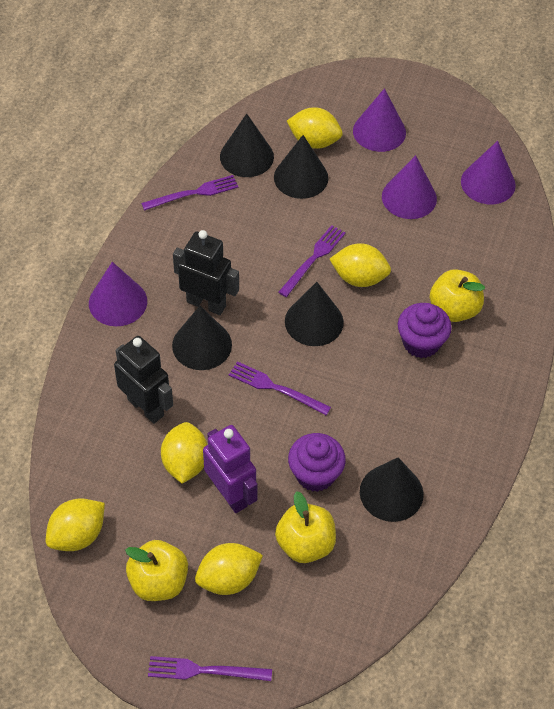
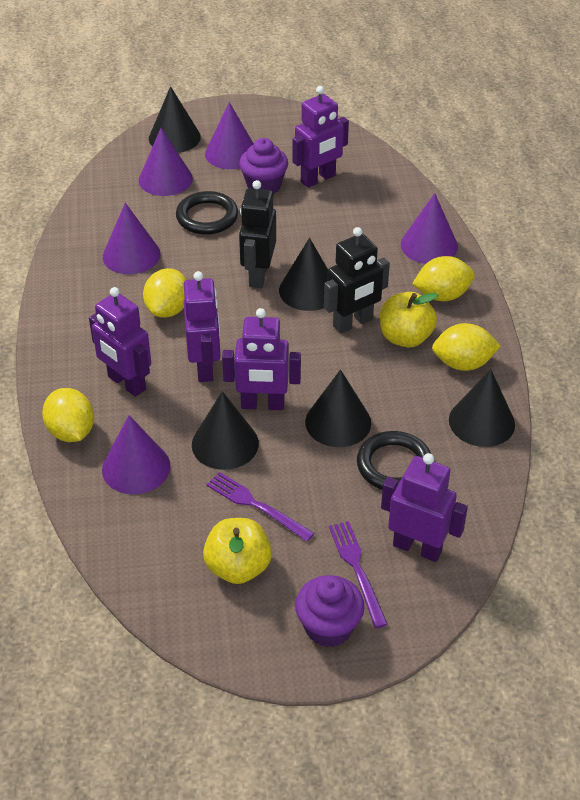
black ring: none = 0 -> [176,191,238,235] [357,431,431,490] = 2
purple cone: [89,262,147,326] [353,88,406,152] [382,155,437,219] [461,141,516,204] = 4 -> [102,415,170,494] [103,203,161,274] [139,128,193,196] [205,102,254,169] [401,193,458,264] = 5
purple fork: [141,175,238,211] [148,656,272,681] [229,361,331,415] [278,225,346,297] = 4 -> [206,472,315,542] [329,521,388,628] = 2
purple robot: [203,425,258,513] = 1 -> [89,287,151,397] [184,271,221,382] [222,308,301,410] [292,86,349,188] [381,453,468,562] = 5
yellow apple: [125,540,188,601] [275,491,336,563] [430,269,485,322] = 3 -> [203,518,272,584] [380,292,438,347] = 2
yellow lemon: [46,499,105,551] [161,422,208,484] [195,543,263,595] [287,107,343,149] [329,243,391,287] = 5 -> [42,388,94,442] [143,268,187,318] [412,256,475,301] [432,323,501,371] = 4

